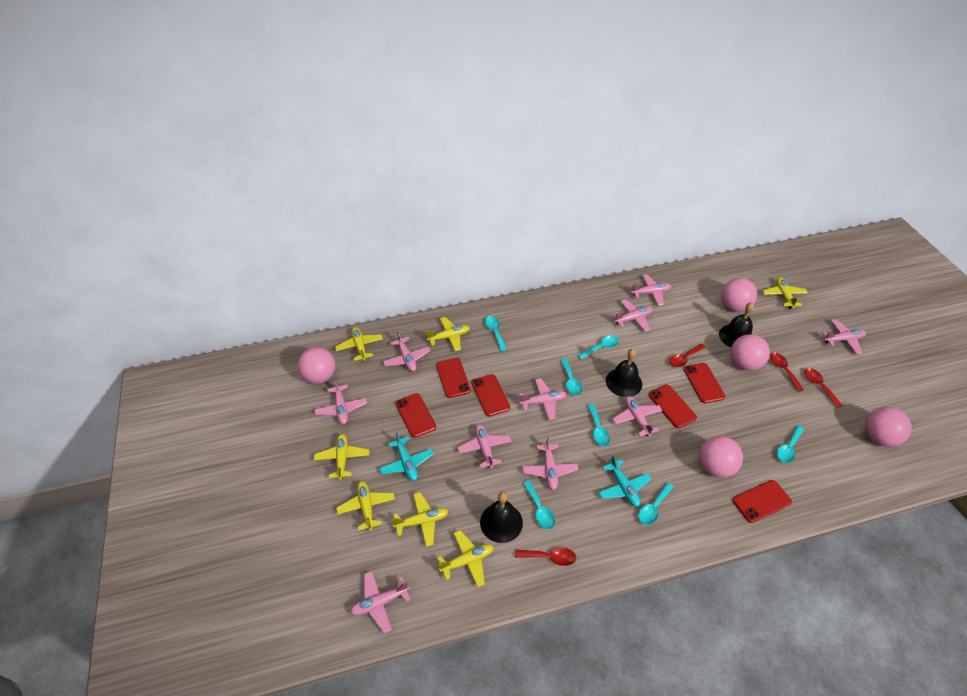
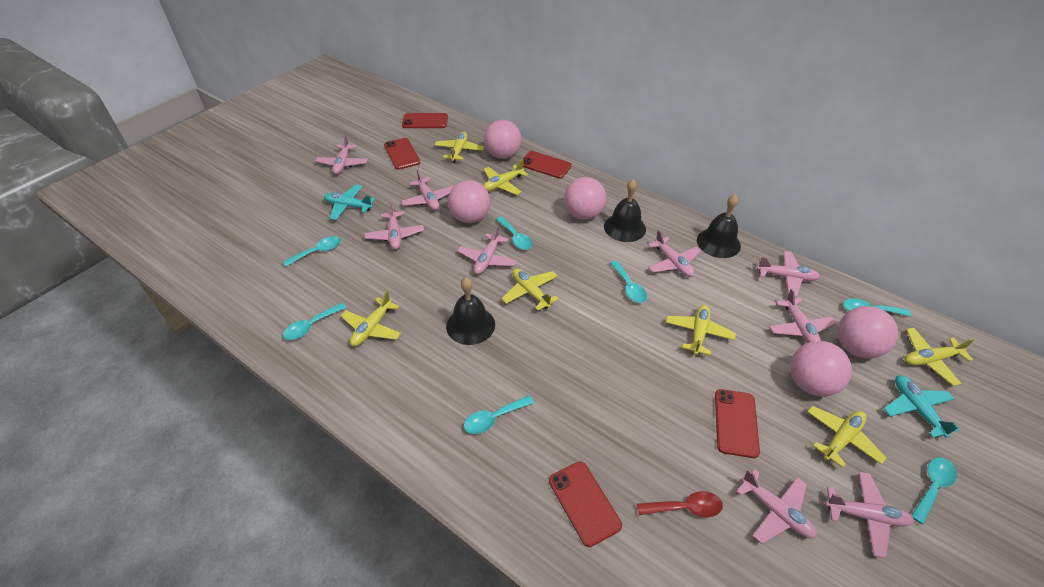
pink plane: [314,379,367,425] [350,571,410,634] [383,332,431,372] [457,424,511,468] [519,378,567,420] [522,437,579,490] [612,299,652,332] [613,396,662,437] [630,274,671,306] [821,319,866,355] = 10 -> [316,135,368,175] [364,202,424,250] [401,169,453,210] [458,225,517,275] [648,230,701,277] [736,469,817,544] [757,251,820,297] [769,289,836,343] [825,472,914,558] = 9
red phone: [396,393,436,438] [436,358,471,398] [471,374,510,417] [649,384,697,428] [684,363,725,403] [733,480,792,523] = 6 -> [384,138,420,170] [402,113,448,128] [523,151,572,179] [549,461,622,547] [715,389,760,458] = 5
red spoon: [515,547,576,566] [669,344,706,367] [770,353,804,392] [804,368,843,408] = 4 -> [637,491,723,517] = 1

